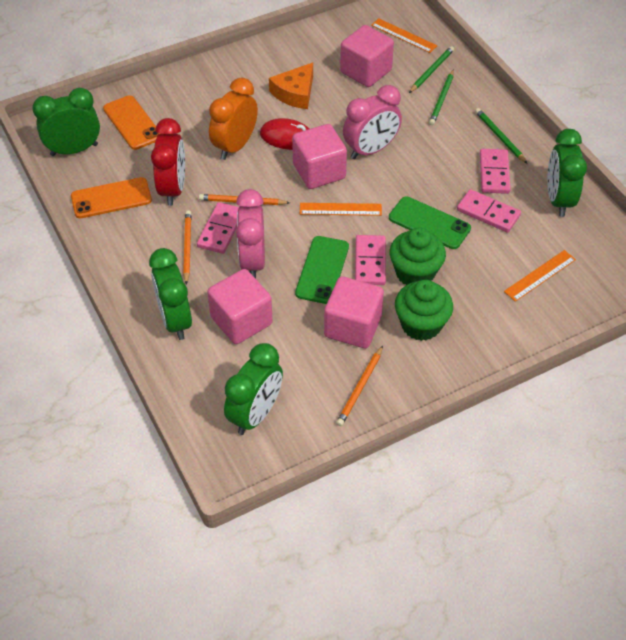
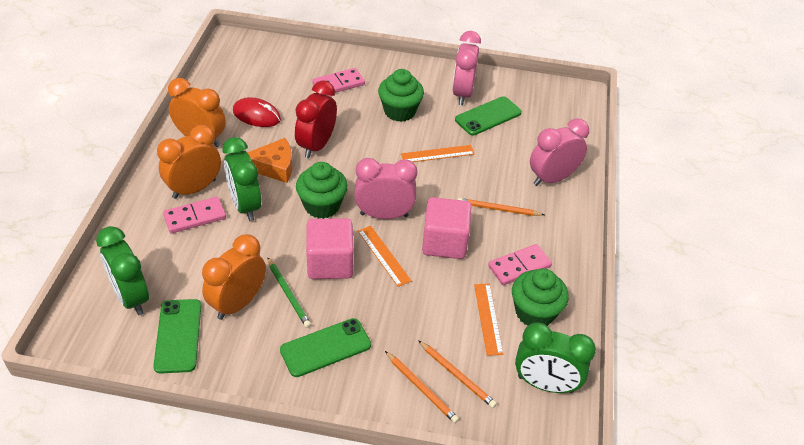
green clock: [32,88,100,156] [149,248,192,340] [224,343,283,435] [547,129,587,217] = 4 -> [96,226,149,315] [223,137,261,221] [515,322,596,393] = 3
green cupcake: [390,228,446,285] [395,280,453,341] = 2 -> [296,162,348,219] [378,69,424,122] [512,268,569,326] = 3
green pencil: [409,46,454,93] [429,69,454,125] [475,108,527,163] = 3 -> [267,257,311,328] = 1
green phone: [295,236,349,304] [389,196,471,249] = 2 -> [153,299,201,374] [280,318,371,377] [455,96,522,135] = 3
orange clock: [209,78,258,160] = 1 -> [157,125,221,199] [168,78,226,147] [202,234,266,320] = 3
orange phone: [71,177,152,218] [103,95,161,150] = 2 -> none = 0
pink clock: [236,189,265,279] [343,85,402,159] = 2 -> [354,158,417,219] [452,31,481,105] [530,118,589,186] = 3
pink cube: [207,269,273,344] [292,124,347,189] [324,276,384,348] [340,25,394,87] = 4 -> [306,218,354,279] [422,197,471,259] = 2
pink domino: [197,202,239,254] [355,235,386,285] [457,189,521,233] [480,149,511,194] = 4 -> [163,197,226,234] [312,68,365,93] [488,244,552,285] = 3

